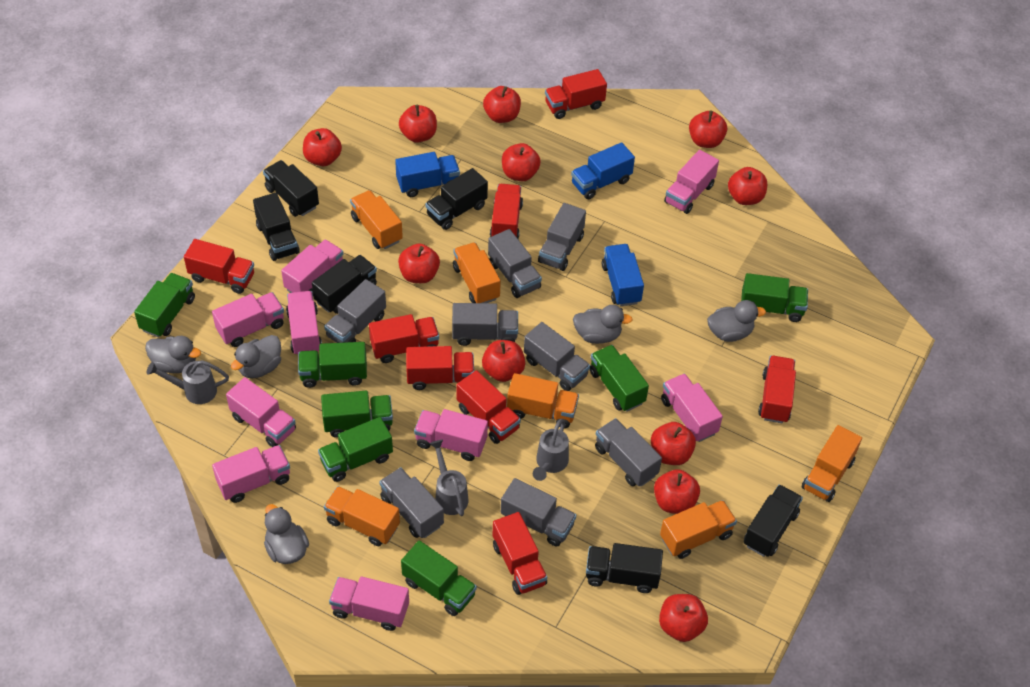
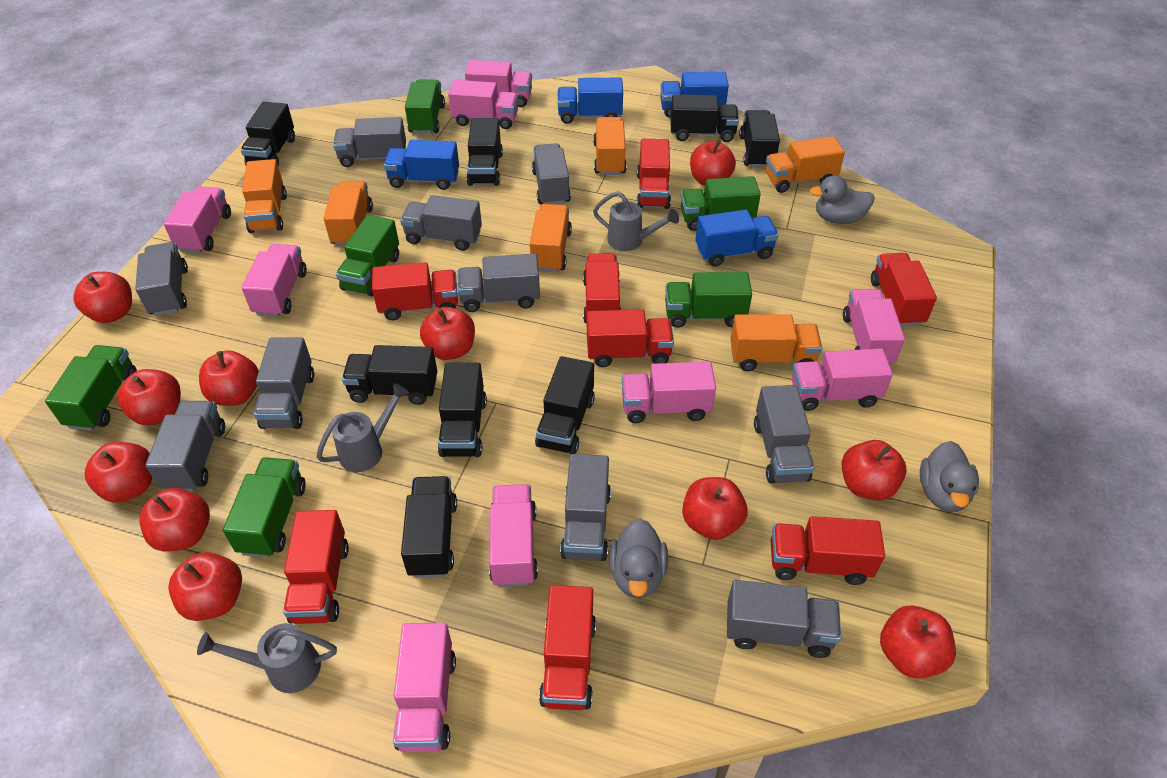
black truck: [253,193,300,261] [263,160,319,217] [312,255,377,314] [426,168,488,230] [586,543,663,593] [744,484,803,557] = 6 -> [241,102,295,166] [342,345,437,405] [401,476,457,578] [438,363,487,457] [466,118,503,186] [535,356,595,454] [670,94,739,142] [739,110,780,168] = 8
blue truck: [395,152,460,197] [571,142,635,199] [602,244,644,306] = 3 -> [384,140,459,190] [557,78,623,124] [660,72,729,118] [695,210,779,266] = 4
green truck: [134,273,195,337] [298,342,367,388] [318,417,393,482] [321,391,393,438] [401,541,477,616] [590,345,649,412] [741,273,808,322] = 7 -> [45,345,137,431] [223,457,306,558] [336,215,399,297] [405,80,445,134] [665,272,752,328] [681,176,761,231] = 6
grey duck: [145,336,201,373] [231,335,281,378] [264,504,309,564] [573,305,633,344] [707,300,766,342] = 5 -> [609,518,668,598] [810,175,875,224] [920,441,979,512] = 3
grey truck: [324,279,386,343] [379,467,444,538] [452,303,518,346] [488,229,542,298] [501,478,576,547] [524,322,590,391] [538,203,586,271] [595,418,662,486] = 8 -> [135,242,188,316] [145,401,225,492] [254,338,314,429] [333,117,406,167] [400,195,482,251] [458,254,540,312] [532,143,571,205] [560,454,611,561] [727,580,841,658] [754,385,814,484] = 10

